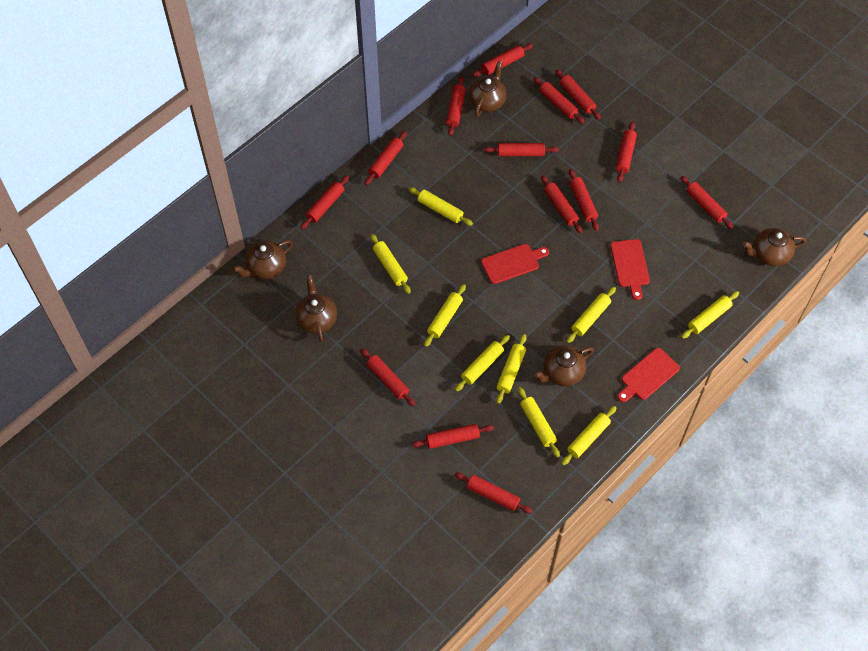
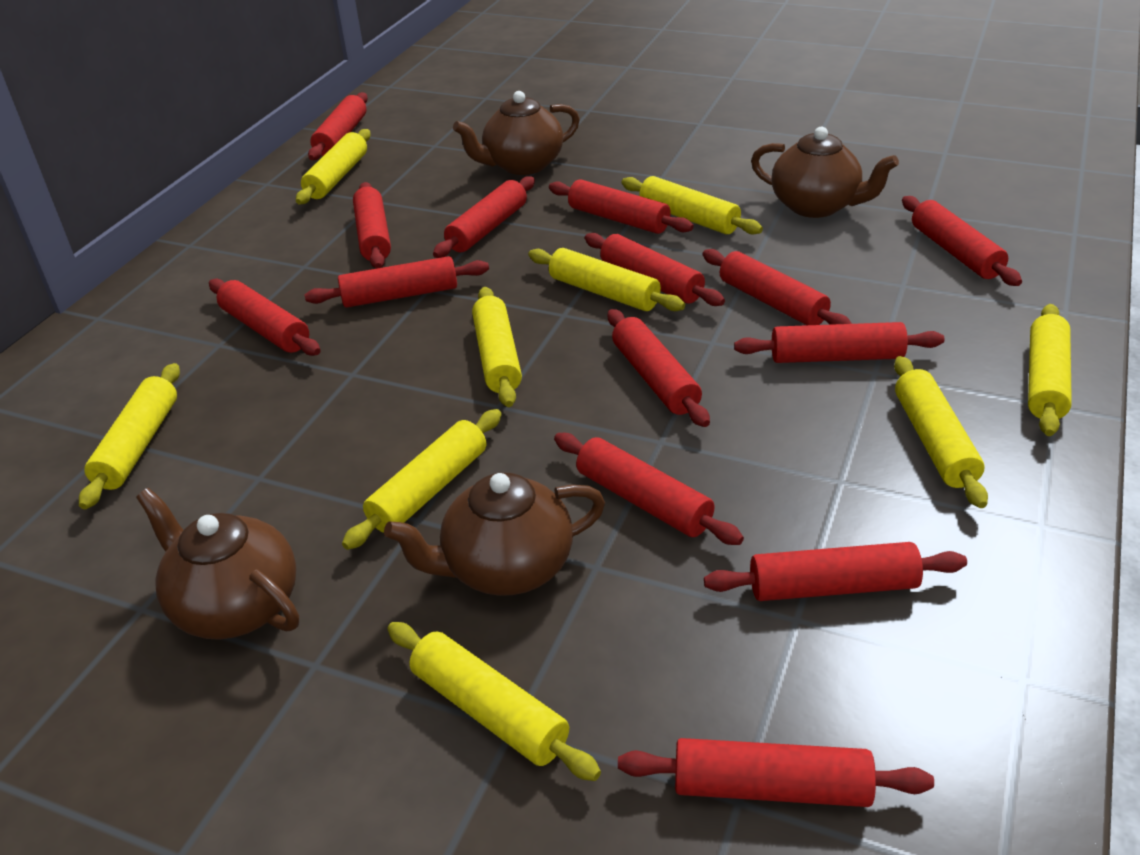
brown teapot: [232,240,293,279] [295,275,337,342] [469,61,507,117] [534,345,594,386] [743,228,806,266] = 5 -> [136,488,299,640] [384,472,605,596] [453,91,580,175] [751,127,899,218] = 4
red cutting board: [481,244,549,284] [610,239,650,300] [618,348,680,402] = 3 -> none = 0

